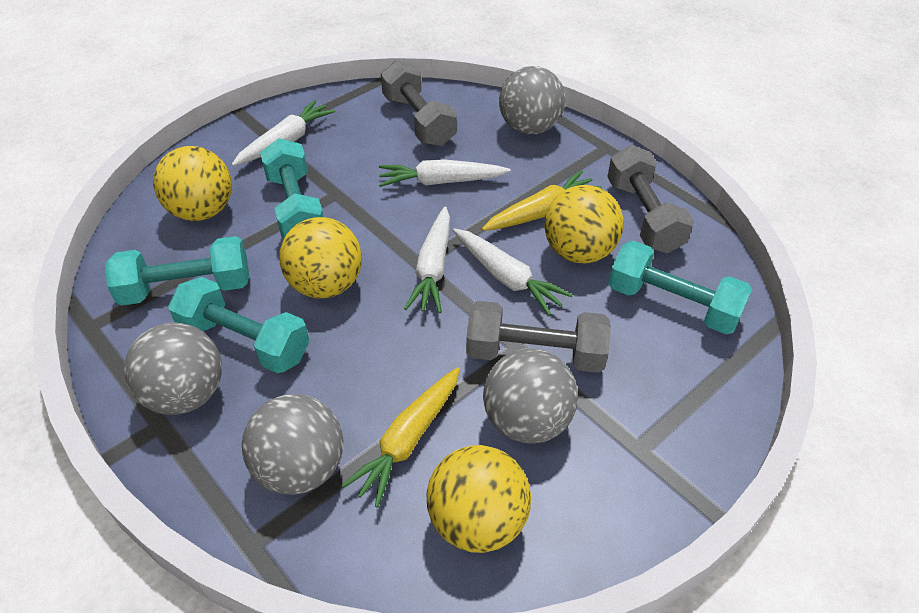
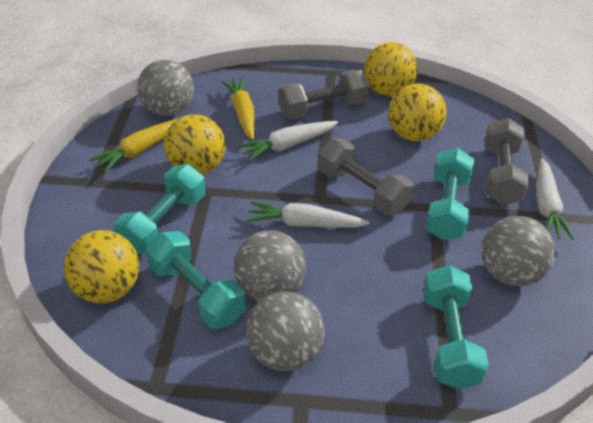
white carrot: [232,100,336,166] [379,159,511,187] [404,207,450,313] [453,228,573,316] = 4 -> [237,121,338,162] [246,201,370,228] [537,158,574,240] = 3

